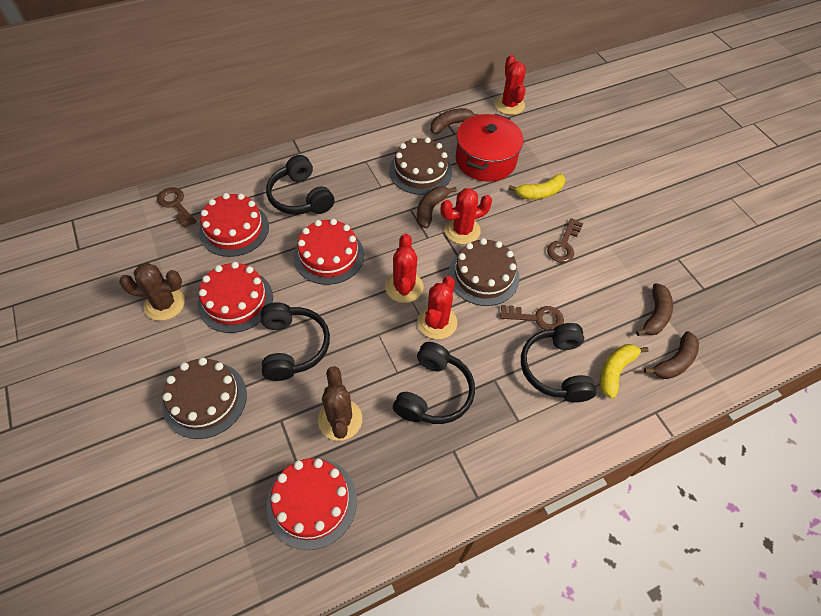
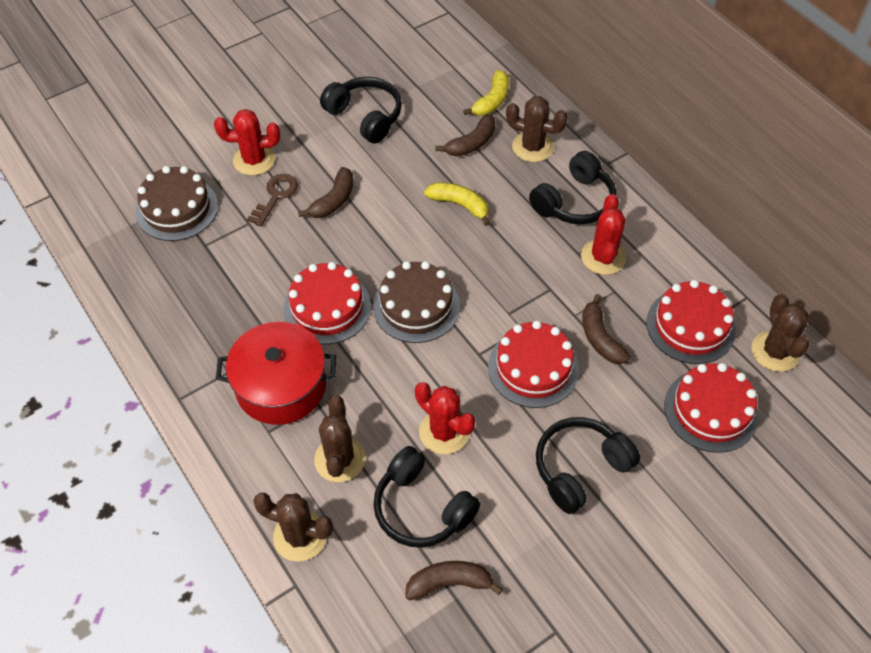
brown cactus: [119,263,185,321] [318,366,362,441] = 2 -> [253,493,333,562] [314,396,366,482] [506,96,568,162] [751,294,809,372] = 4
brown cake: [162,358,247,439] [389,137,452,195] [448,238,520,306] = 3 -> [135,166,218,241] [373,261,460,343] = 2
brown key: [157,187,197,228] [500,305,564,330] [547,218,583,263] = 3 -> [247,174,298,227] = 1
red cactus: [385,234,424,303] [418,276,457,339] [441,188,492,244] [494,55,526,115] = 4 -> [214,109,280,176] [415,382,475,454] [581,194,626,275] = 3

